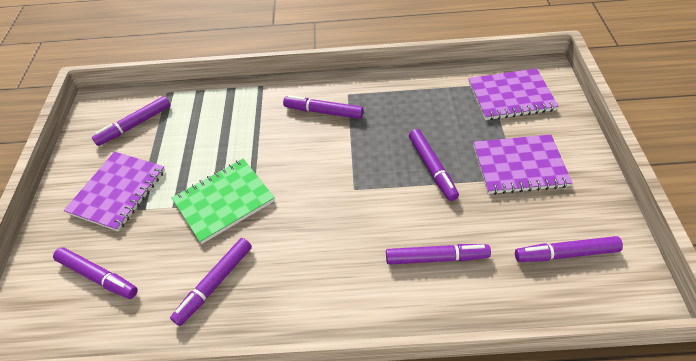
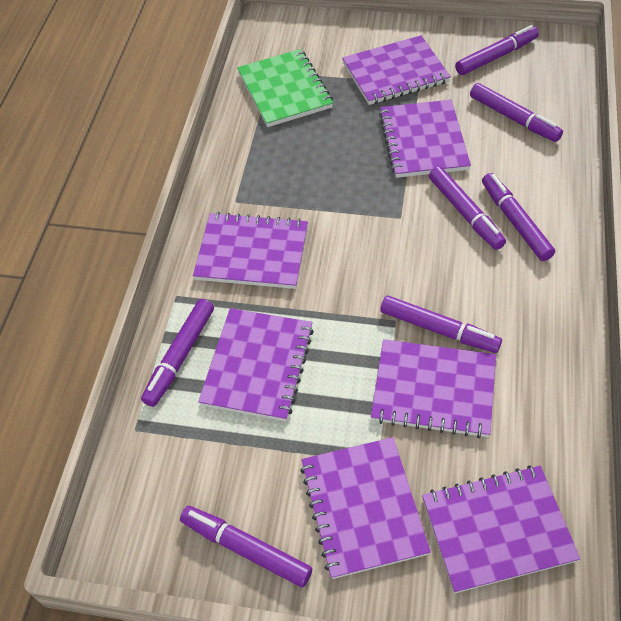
purple notebook: [64,152,165,231] [468,68,559,120] [473,135,572,195] = 3 -> [193,212,308,289] [198,308,314,421] [300,437,431,579] [342,35,451,105] [371,339,496,438] [379,100,471,178] [422,465,580,593] = 7

